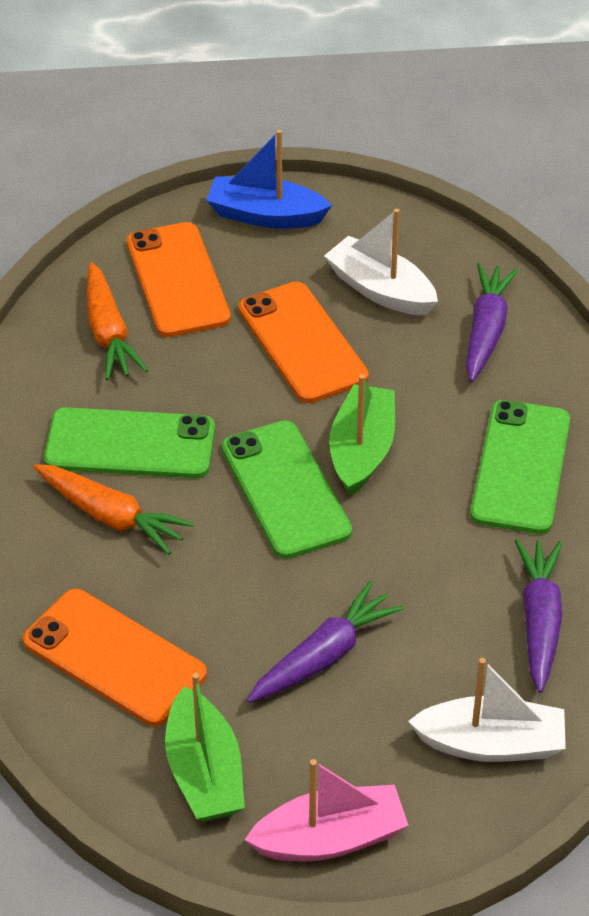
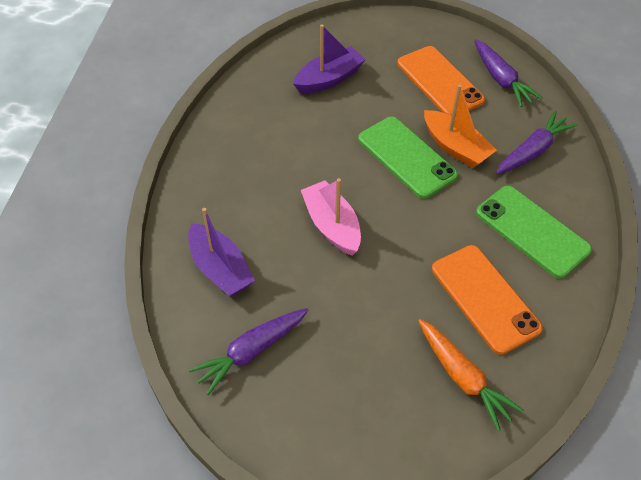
blue boat: [206,130,332,228] = 1 -> none = 0
green boat: [165,673,245,822] [329,374,395,496] = 2 -> none = 0
green phone: [44,407,215,478] [221,420,352,559] [470,400,570,534] = 3 -> [358,117,458,198] [476,186,592,278] = 2
orange boat: none = 0 -> [424,85,497,168] = 1
orange carrot: [33,464,194,555] [87,262,148,380] = 2 -> [418,319,524,431] = 1
orange phone: [23,589,207,726] [127,222,231,337] [238,281,369,403] = 3 -> [397,46,485,117] [432,245,543,355] = 2
purple boat: none = 0 -> [188,208,255,297] [293,24,366,94] = 2
white boat: [324,208,438,315] [408,658,566,762] = 2 -> none = 0

